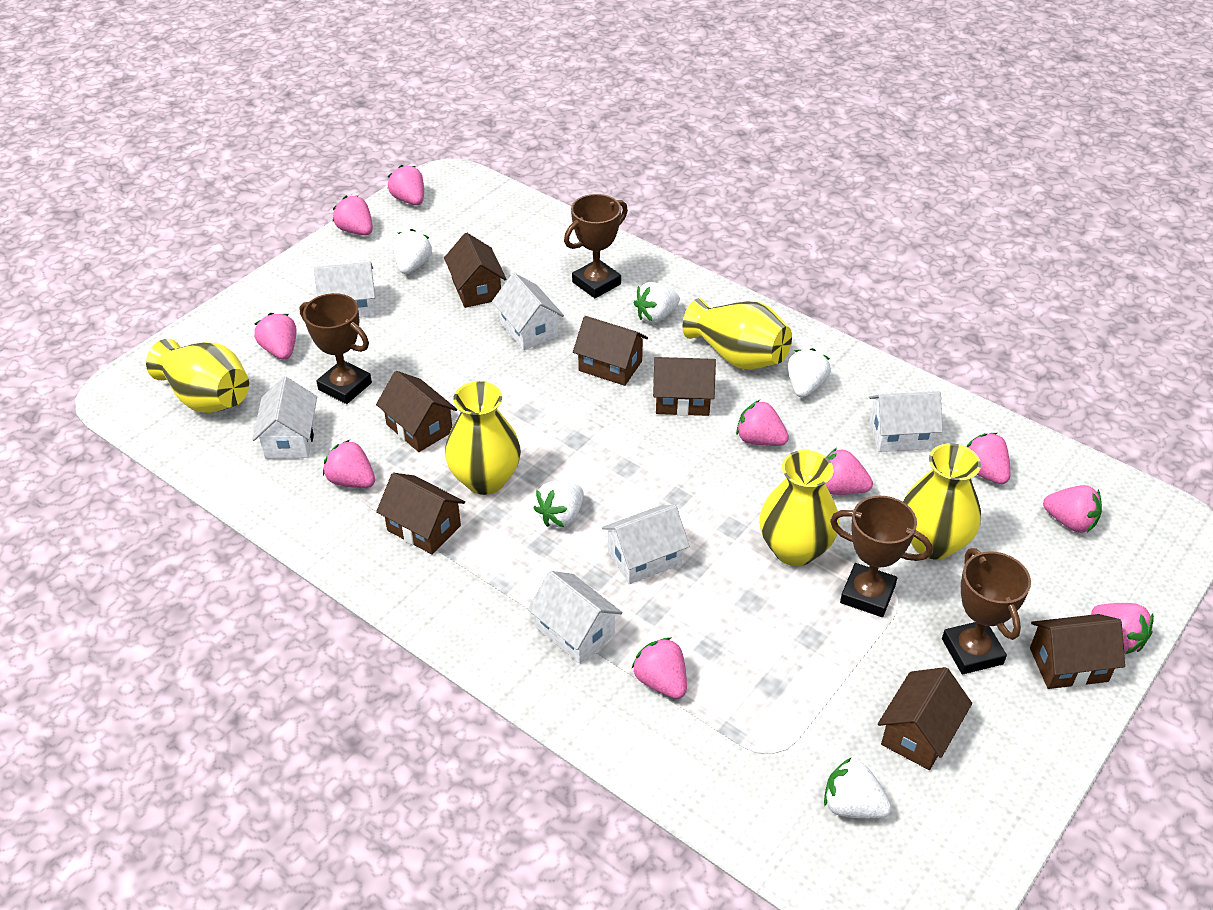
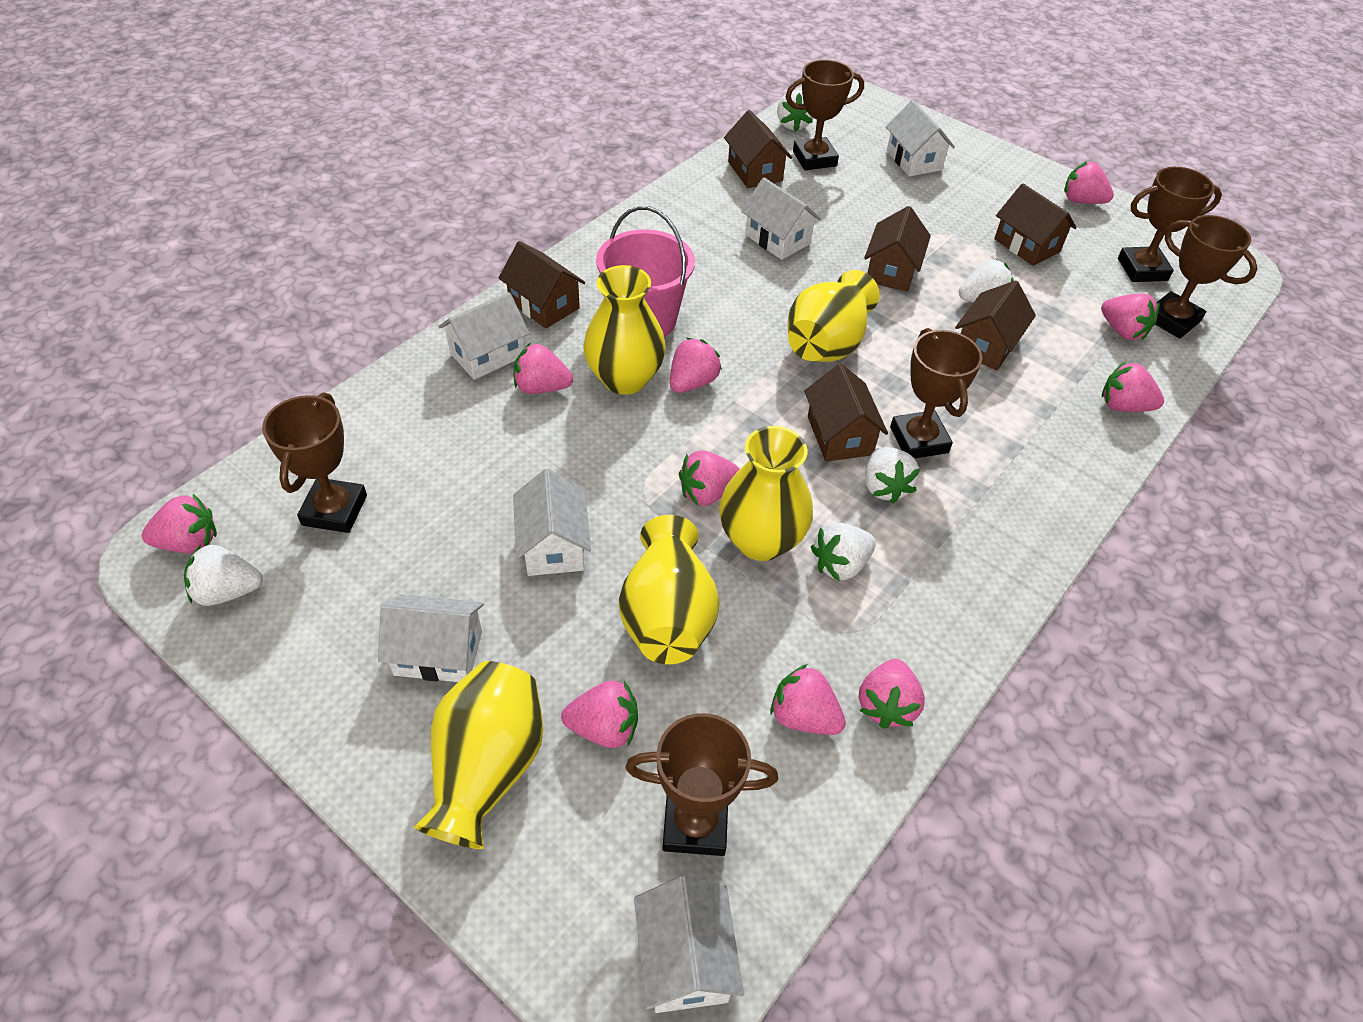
brown house: [376,371,457,452] [376,472,465,555] [444,233,506,308] [573,316,648,386] [653,357,716,416] [878,667,972,770] [1030,614,1125,689] = 7 -> [499,241,585,328] [724,110,792,188] [804,363,888,462] [864,206,931,292] [955,280,1036,370] [994,184,1077,266] = 6
brown trophy: [300,293,372,404] [564,194,628,298] [830,496,933,617] [942,548,1031,674] = 4 -> [262,393,367,533] [625,713,778,856] [786,60,864,170] [890,328,982,459] [1118,167,1222,282] [1155,215,1258,339] = 6
pink bucket: none = 0 -> [596,206,695,337] = 1

